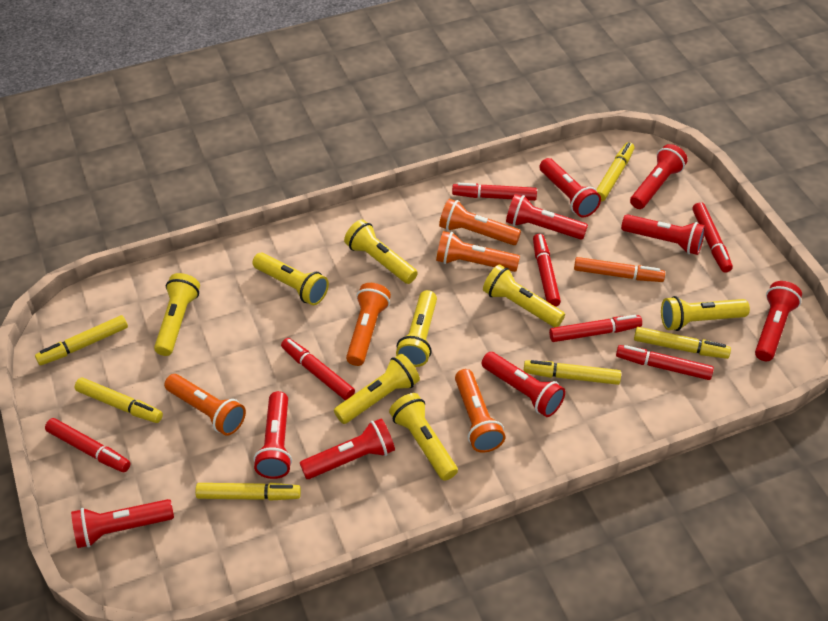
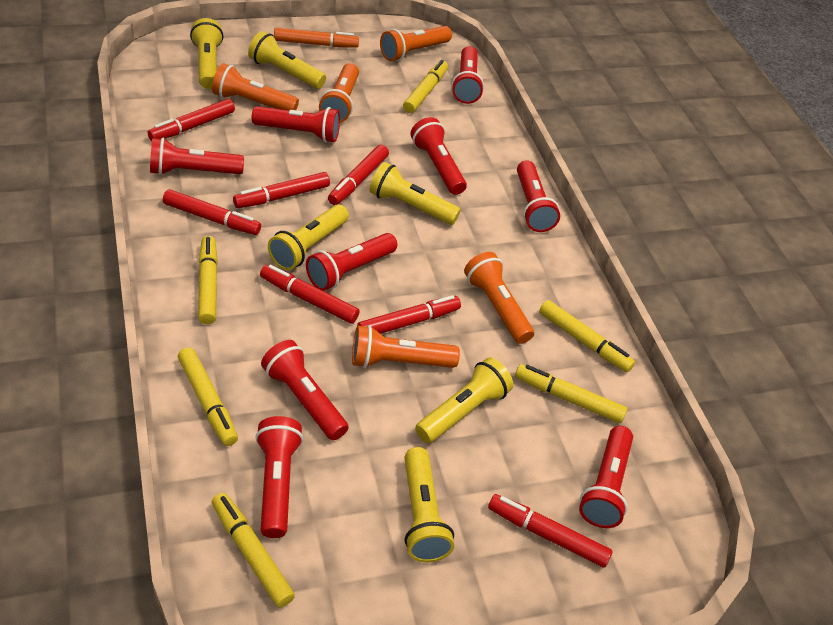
yellow flashlight: [154,273,200,356] [252,252,329,305] [334,354,420,424] [344,220,418,284] [389,393,458,481] [396,290,437,367] [483,265,565,327] [661,296,750,331] = 8 -> [190,18,223,89] [248,31,326,89] [268,205,349,270] [369,162,461,225] [405,447,454,562] [415,358,513,443] = 6

